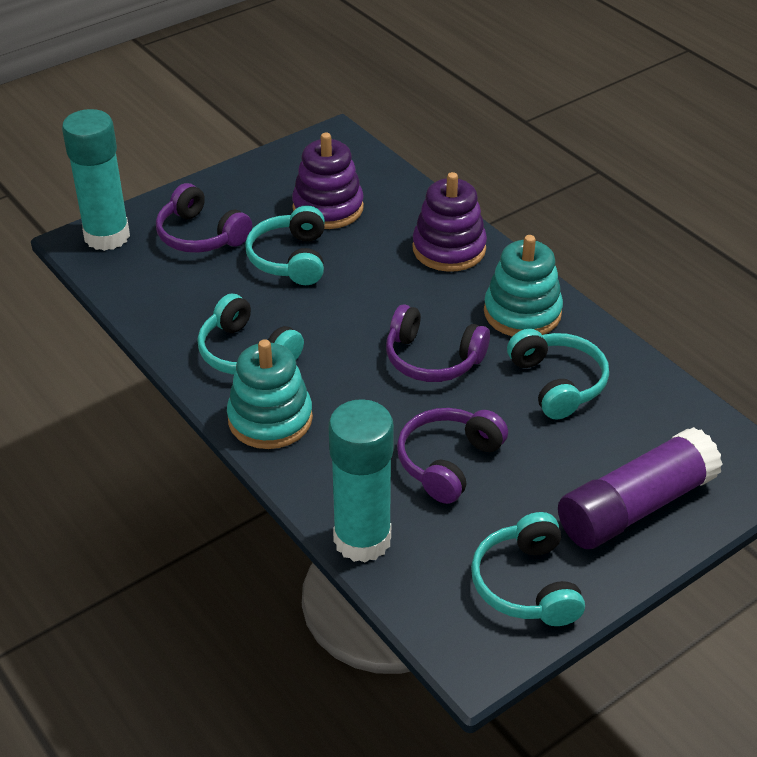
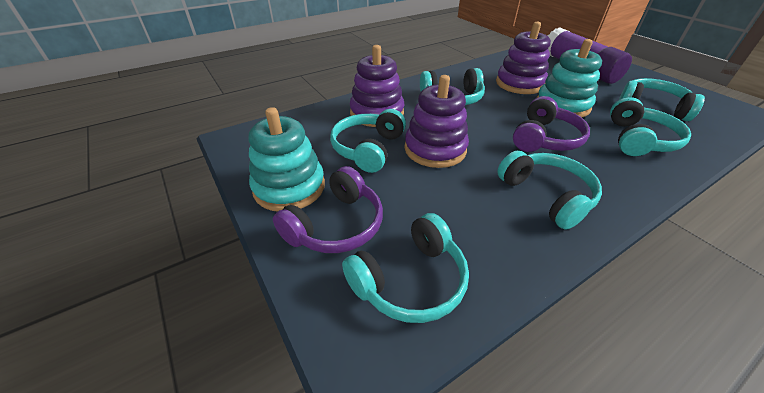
purple headphones: [156,183,252,253] [386,304,490,382] [397,408,508,504] = 3 -> [273,166,383,253] [513,96,590,152] = 2
purple stacking toy: [292,133,364,229] [412,172,487,272] = 2 -> [350,45,404,127] [404,75,469,168] [496,22,551,94] = 3
turquoise glue stick: [62,109,130,251] [328,399,394,563] = 2 -> none = 0
turquoise headphones: [197,294,304,375] [245,205,325,285] [471,512,585,626] [507,329,609,419] = 4 -> [330,109,406,173] [342,213,469,323] [420,68,485,105] [497,151,602,230] [610,97,691,156] [619,78,705,121] = 6

